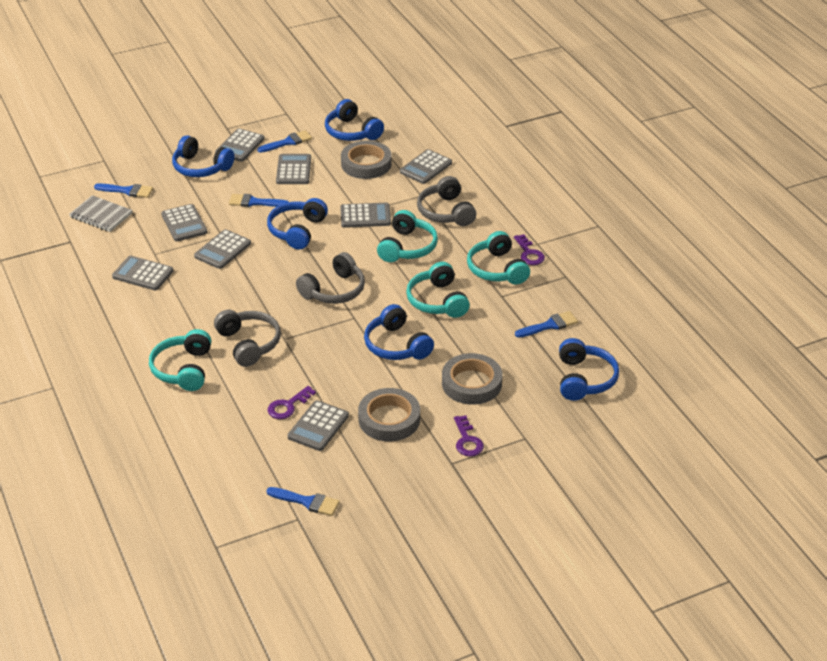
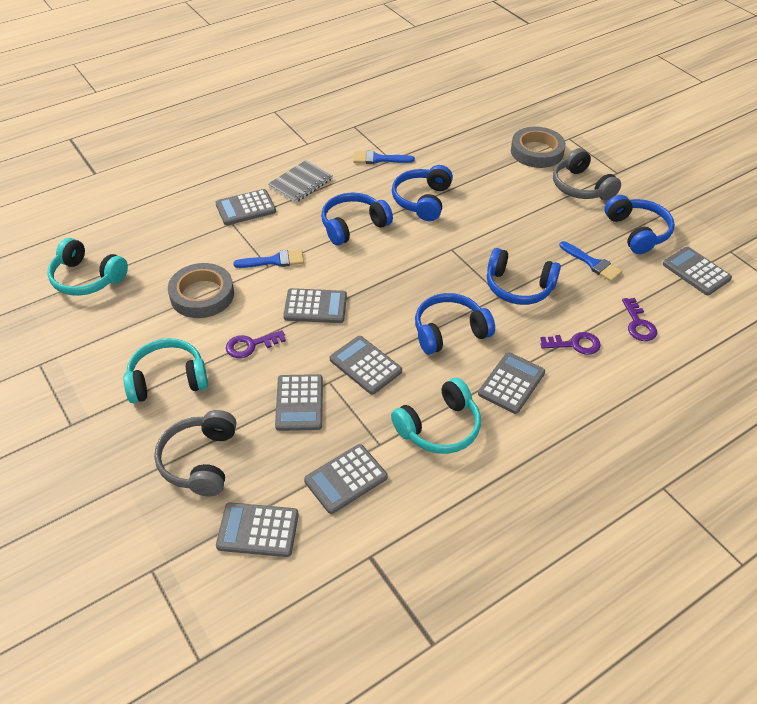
blue brush: [94,183,153,198] [229,194,289,207] [257,130,312,153] [266,487,340,516] [515,311,578,338] = 5 -> [233,250,304,268] [353,151,415,164] [559,241,622,282] = 3
grey headphones: [214,310,281,367] [296,252,365,304] [417,176,476,226] = 3 -> [154,410,236,496] [553,148,621,201] = 2
grey tape: [341,140,392,179] [358,388,420,441] [442,353,502,405] = 3 -> [168,263,234,318] [511,127,566,168] = 2
turquoise headphones: [149,329,211,391] [377,210,438,262] [406,262,470,318] [467,231,530,285] = 4 -> [47,238,128,296] [123,338,208,403] [391,378,481,454] = 3

